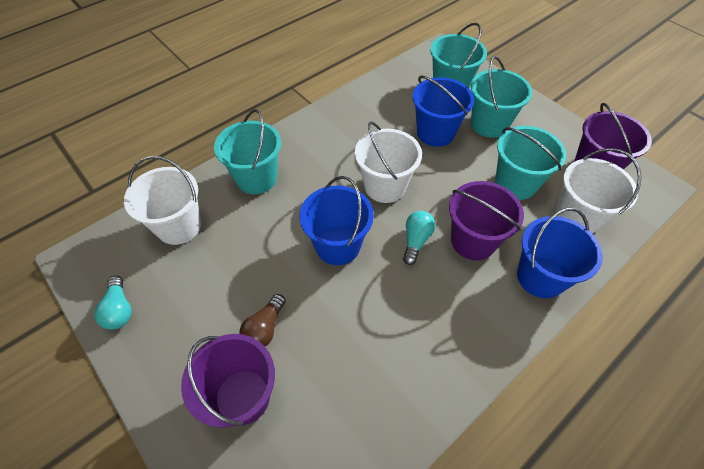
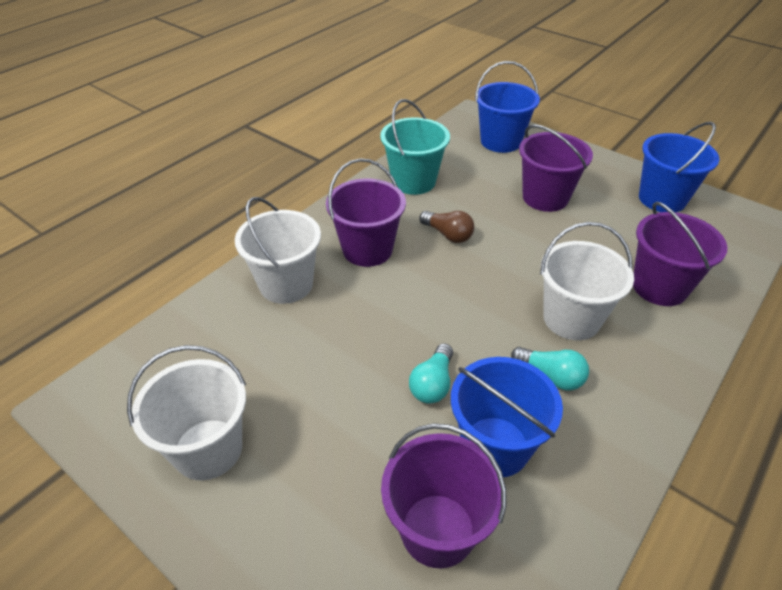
purple bucket: [181,334,275,428] [449,181,524,260] [574,102,652,170] = 3 -> [326,158,406,267] [381,423,507,568] [519,124,593,212] [633,201,727,306] = 4
turquoise bucket: [214,109,281,194] [430,23,487,88] [471,56,532,138] [495,126,566,200] = 4 -> [380,99,450,195] = 1

